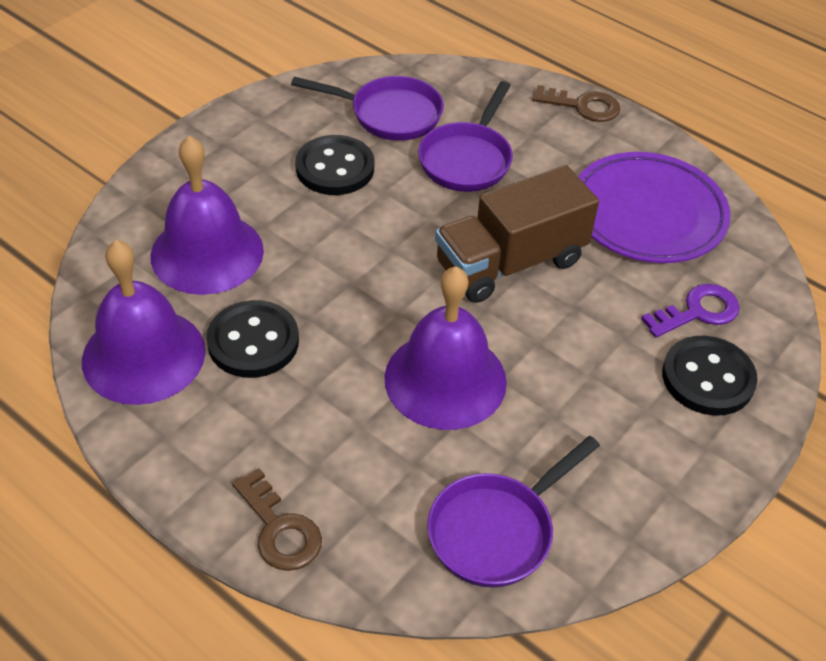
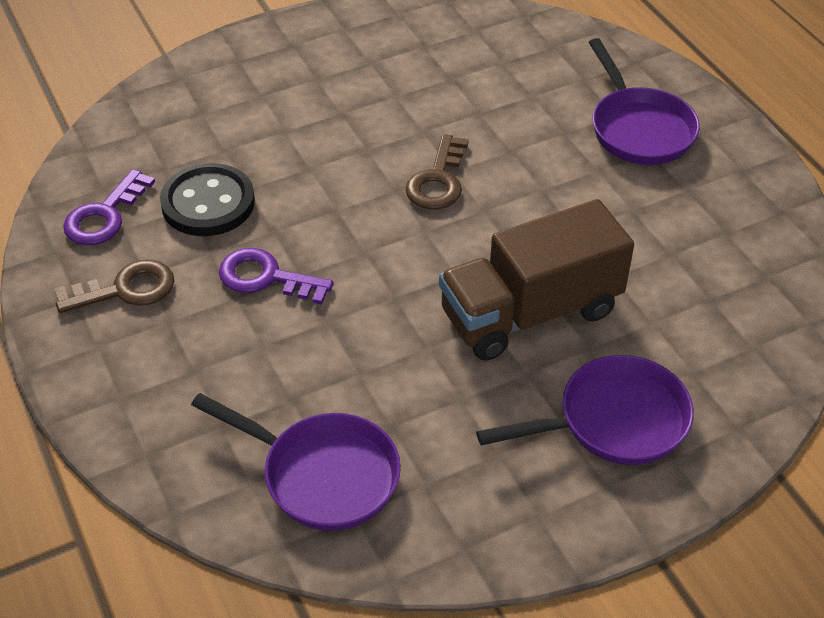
black button: [206,300,299,378] [295,135,374,195] [662,336,758,416] = 3 -> [160,163,255,236] = 1
purple bell: [82,240,205,405] [151,136,264,295] [384,266,507,430] = 3 -> none = 0
purple key: [641,284,740,338] = 1 -> [63,169,155,245] [219,248,334,305] = 2
purple plate: [578,152,731,263] = 1 -> none = 0

